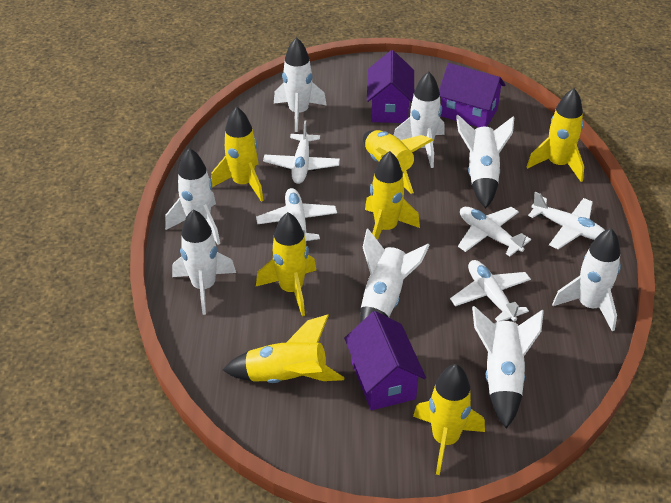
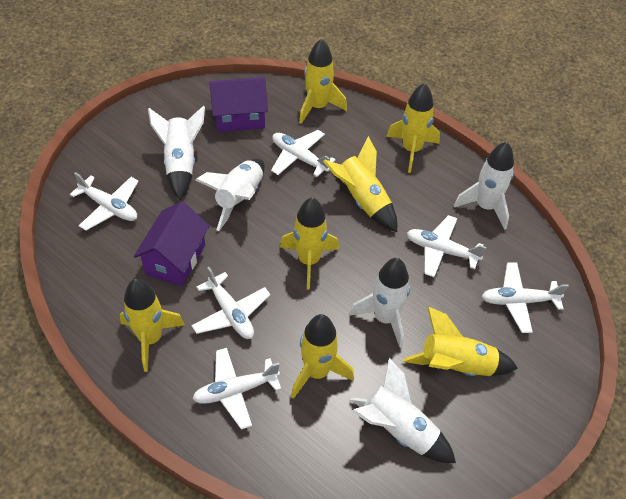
purple house: [344,311,426,410] [367,50,414,123] [439,63,505,127] = 3 -> [134,201,209,287] [209,77,268,132] = 2
white plane: [256,188,337,241] [263,120,340,184] [450,260,531,322] [458,207,531,257] [528,192,605,249] = 5 -> [70,172,139,231] [191,267,270,339] [193,348,281,429] [271,130,336,177] [407,215,486,277] [482,263,568,333] = 6
white rocket: [165,148,220,245] [172,209,236,315] [274,37,327,132] [360,228,430,323] [394,71,445,168] [456,115,515,208] [472,306,544,429] [552,228,621,332] = 8 -> [148,106,205,200] [195,159,265,231] [350,258,410,348] [350,358,456,463] [454,142,514,230] = 5

